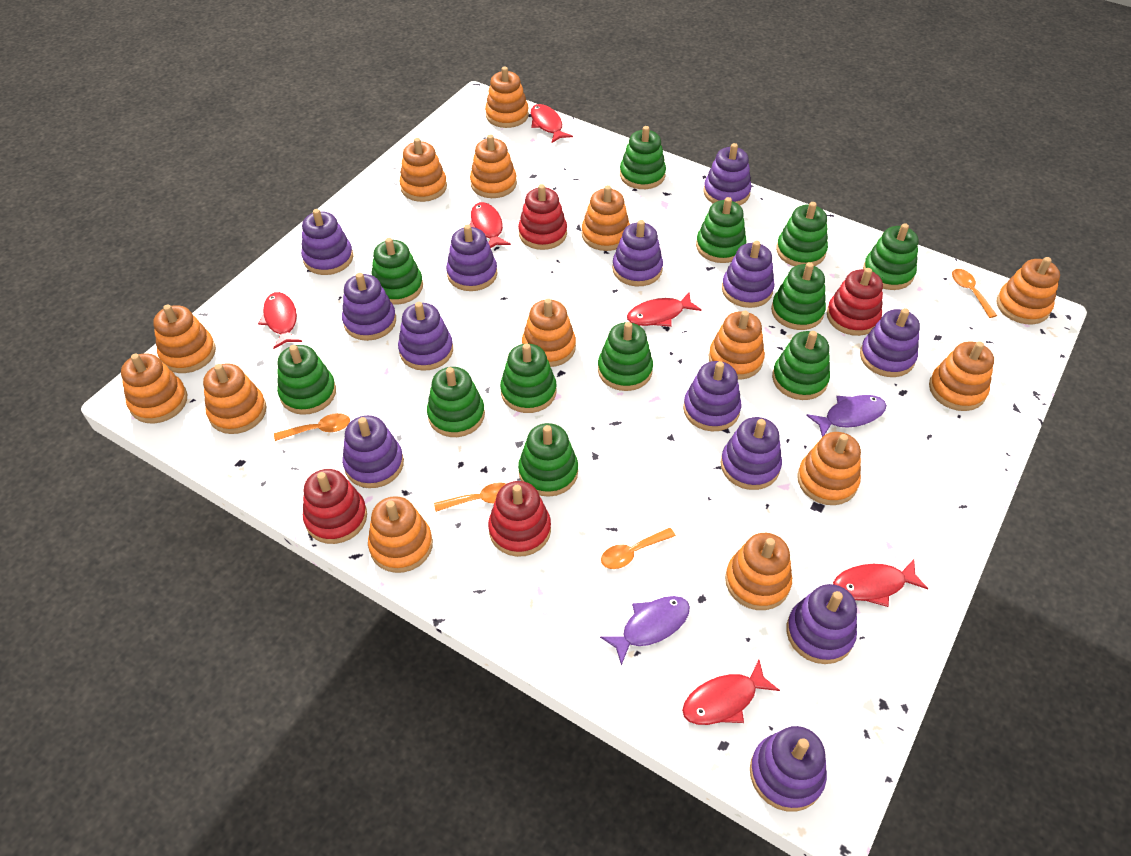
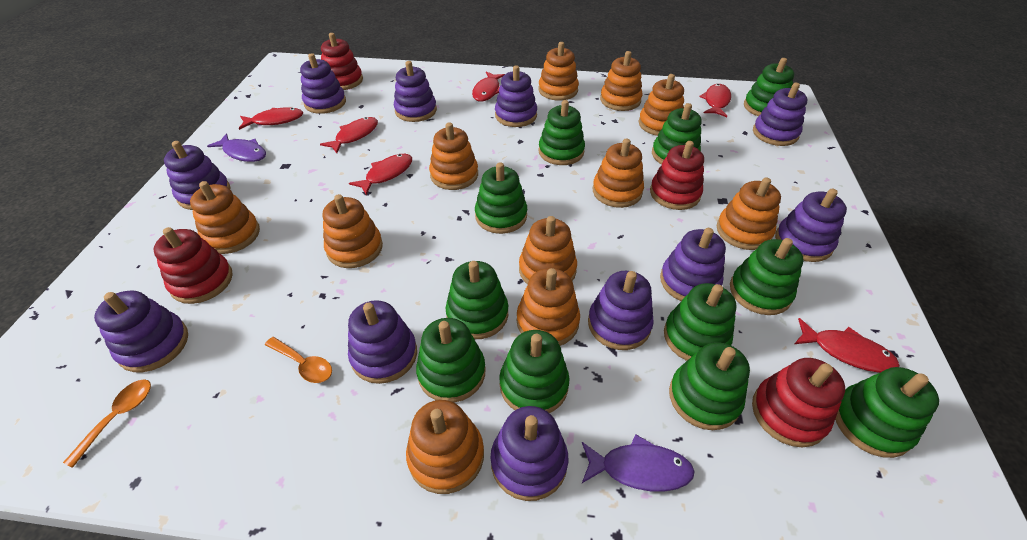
green stacking toy: [277,345,336,415] [371,238,423,305] [427,367,485,437] [500,343,556,413] [518,423,578,497] [598,322,653,391] [620,126,666,189] [696,197,747,263] [771,262,826,330] [772,331,830,400] [776,202,828,266] [863,223,919,290] = 12 -> [416,318,486,403] [446,261,508,339] [475,162,527,234] [499,330,570,413] [538,100,585,165] [652,103,702,164] [664,283,736,361] [669,342,750,430] [730,238,804,315] [744,58,794,116] [835,367,939,458] = 11
orange spoon: [274,413,350,441] [434,482,506,512] [601,528,676,569] [952,269,997,318] = 4 -> [63,379,151,468] [265,337,332,383] = 2
orange stacking toy: [121,353,187,423] [153,304,216,373] [203,363,267,434] [368,496,433,573] [399,138,447,202] [470,134,517,198] [485,67,529,128] [522,298,576,367] [582,185,630,251] [709,311,765,380] [725,533,792,610] [797,432,861,505] [929,341,994,411] [997,257,1060,325] = 14 -> [190,181,260,254] [323,194,383,268] [406,400,484,494] [429,122,478,190] [517,268,580,346] [519,216,577,284] [539,42,579,101] [593,138,644,208] [600,51,642,111] [639,74,684,136] [717,177,781,250] = 11
purple stacking toy: [301,209,353,275] [342,273,396,341] [342,415,404,488] [398,302,453,371] [446,225,497,291] [612,220,663,286] [683,361,741,431] [704,143,751,205] [721,417,782,490] [722,241,775,308] [750,726,827,812] [786,584,857,664] [860,308,920,377] = 13 -> [94,290,188,372] [164,141,230,210] [300,53,346,114] [348,300,417,384] [394,61,437,122] [491,406,568,501] [495,66,537,127] [588,271,654,350] [660,228,726,301] [753,82,807,146] [775,189,847,262] = 11

